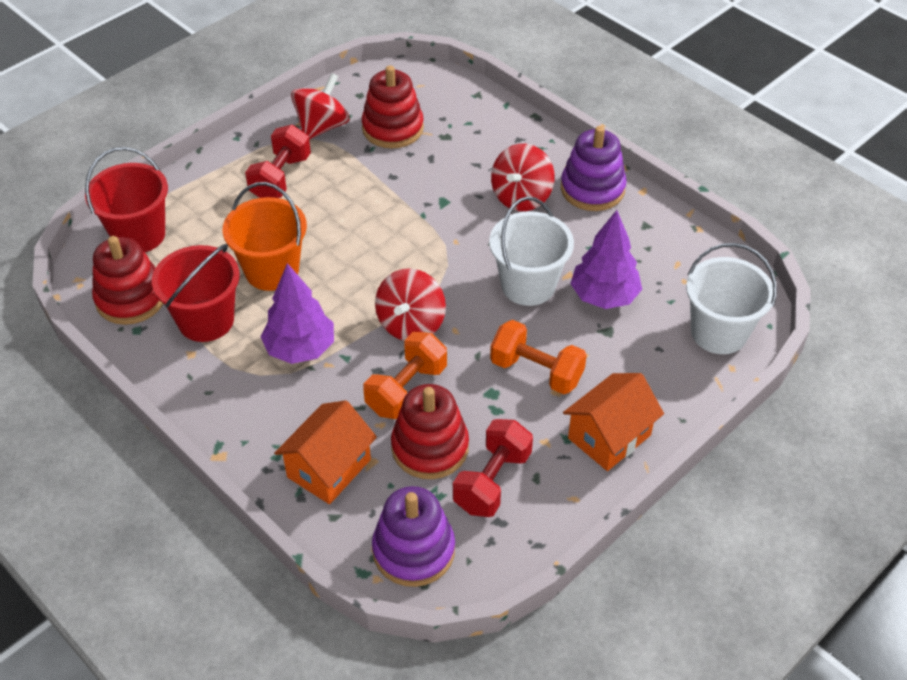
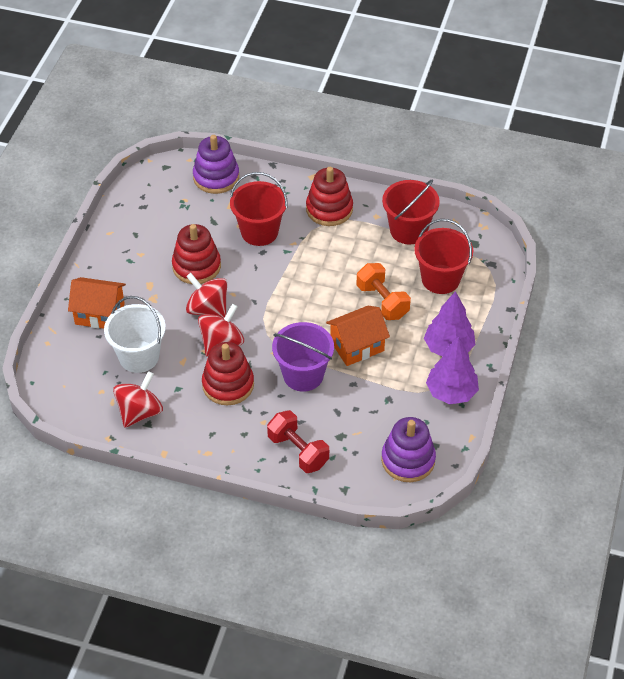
orange bucket: [222,182,307,291] = 1 -> none = 0
orange dumbbell: [363,332,447,419] [490,320,587,395] = 2 -> [356,263,411,320] = 1
purple bucket: none = 0 -> [272,322,334,392] = 1
red bucket: [85,147,168,252] [152,244,239,342] = 2 -> [230,172,288,246] [382,180,440,244] [414,219,473,294] = 3
red dumbbell: [245,125,311,198] [453,419,533,517] = 2 -> [267,410,329,473] = 1
white bucket: [489,197,574,306] [686,243,777,354] = 2 -> [104,296,166,373] = 1

